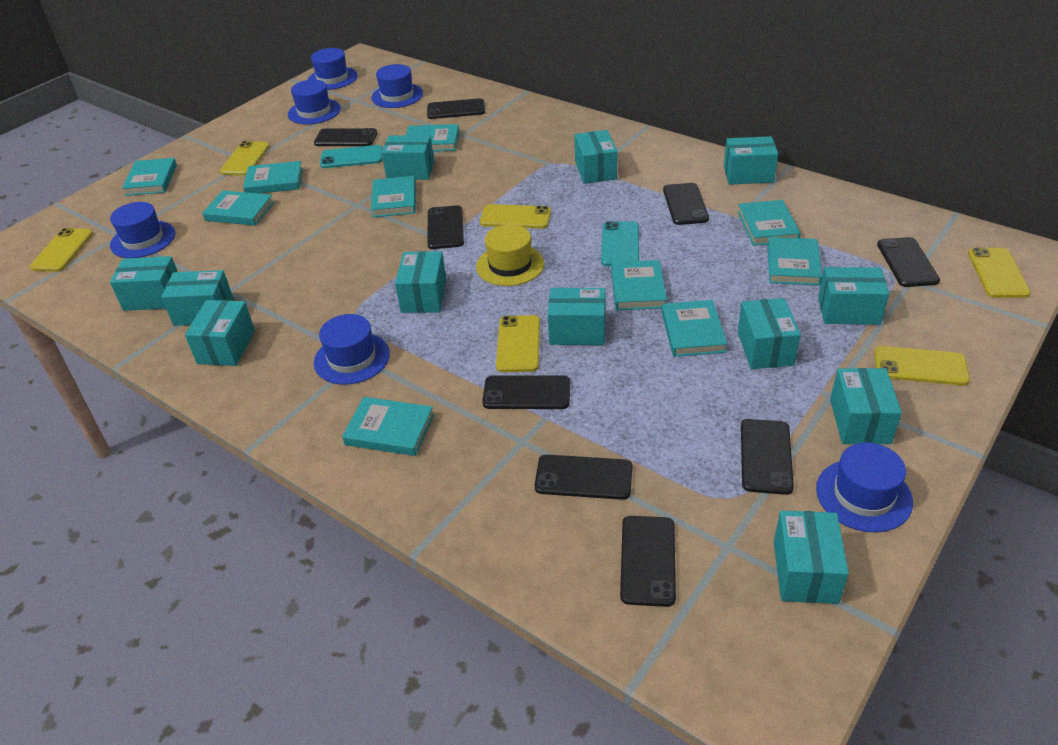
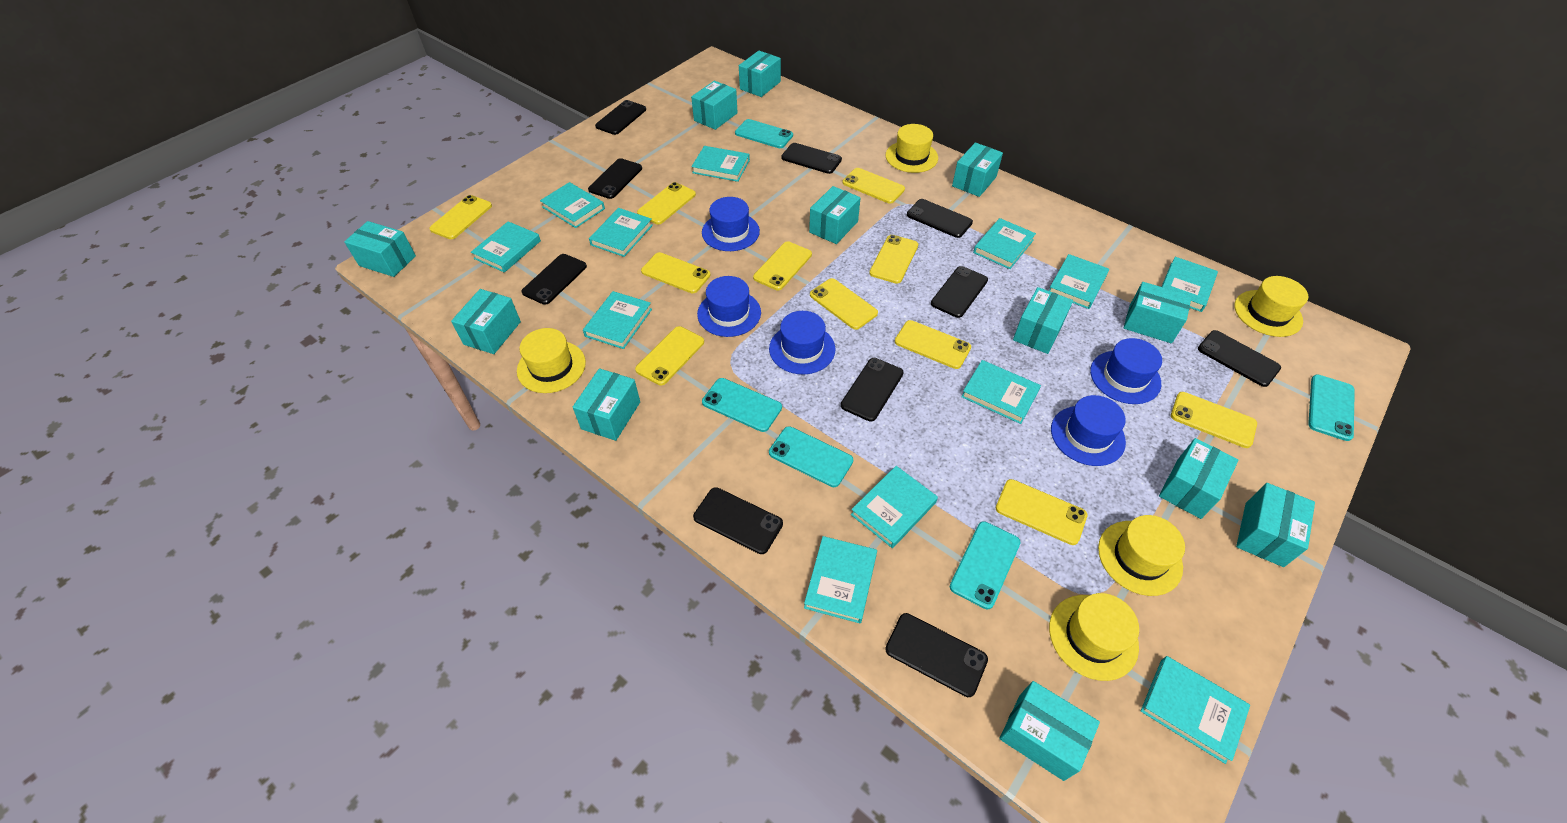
black phone: [314,128,377,146] [427,98,485,119] [427,205,464,249] [482,375,570,409] [535,455,632,500] [620,516,676,607] [663,183,709,225] [741,419,794,495] [877,237,940,287] = 9 -> [521,254,587,305] [588,158,642,199] [595,100,646,135] [693,487,783,554] [781,143,842,174] [841,358,904,422] [885,613,988,697] [907,199,973,238] [931,266,988,318] [1198,330,1281,387] = 10
blue hat: [110,202,175,258] [288,80,341,125] [308,48,358,90] [314,314,390,385] [371,64,423,108] [816,442,913,532] = 6 -> [697,276,761,337] [702,197,760,251] [769,311,835,375] [1051,395,1126,466] [1090,338,1162,404] = 5
turquoise book: [122,158,177,196] [202,190,274,226] [243,161,303,193] [342,397,434,456] [371,176,416,217] [406,124,459,152] [611,260,667,310] [662,300,727,357] [738,200,801,246] [767,237,822,286] = 10 -> [471,221,541,273] [540,182,605,228] [583,291,652,349] [589,208,653,257] [691,146,750,182] [804,536,877,623] [851,466,938,548] [961,360,1041,424] [973,218,1036,269] [1049,254,1109,309] [1141,656,1250,764] [1162,257,1218,312] = 12
turquoise phone: [320,145,383,168] [601,221,639,266] = 2 -> [702,378,782,432] [735,119,793,148] [769,426,853,487] [950,521,1021,609] [1308,375,1355,441] = 5
yellow hat: [476,225,544,286] = 1 -> [517,328,586,393] [885,124,938,173] [1049,593,1139,681] [1098,515,1185,596] [1234,276,1308,337] = 5
yellow phone: [30,228,93,272] [220,141,270,176] [480,204,551,229] [496,315,540,372] [874,346,970,386] [968,247,1031,298] = 6 -> [429,195,492,239] [635,326,704,386] [637,182,696,224] [641,252,711,293] [753,241,812,290] [810,278,878,330] [842,168,905,204] [869,235,918,284] [895,320,971,369] [996,479,1088,545] [1171,392,1257,448] = 11

